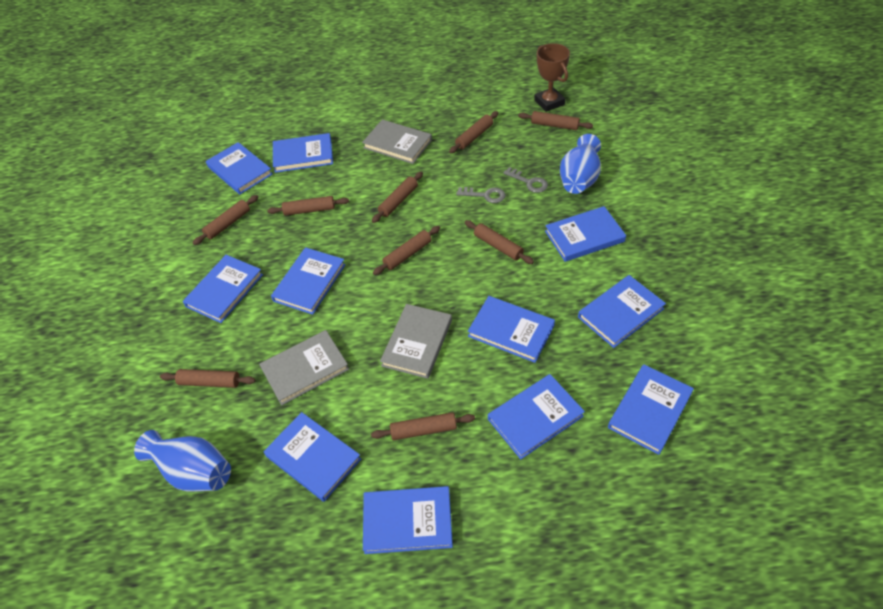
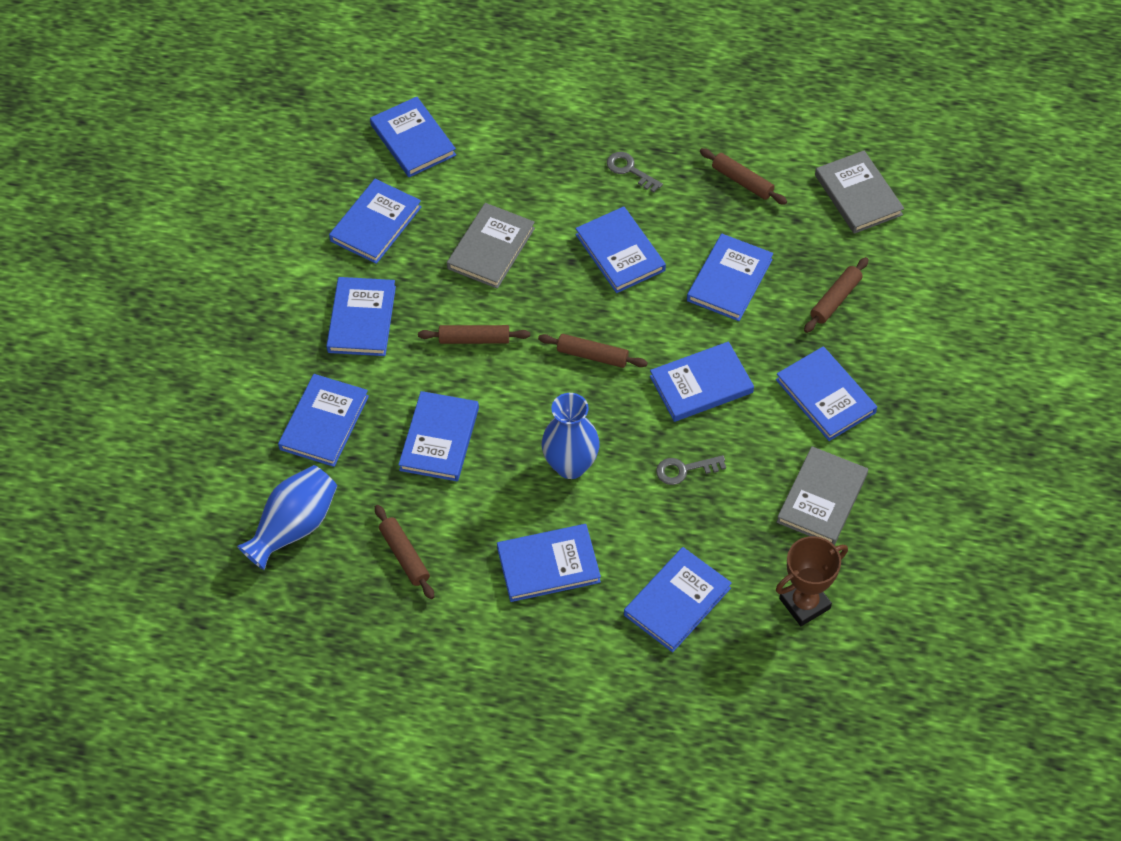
brown rolling pin: [160,369,255,388] [193,195,258,245] [267,196,349,216] [371,412,475,440] [372,172,423,223] [373,226,440,275] [449,111,499,153] [465,220,534,264] [518,111,593,130] = 9 -> [375,505,434,599] [418,325,530,344] [538,334,648,368] [700,148,787,205] [804,257,869,333] = 5

